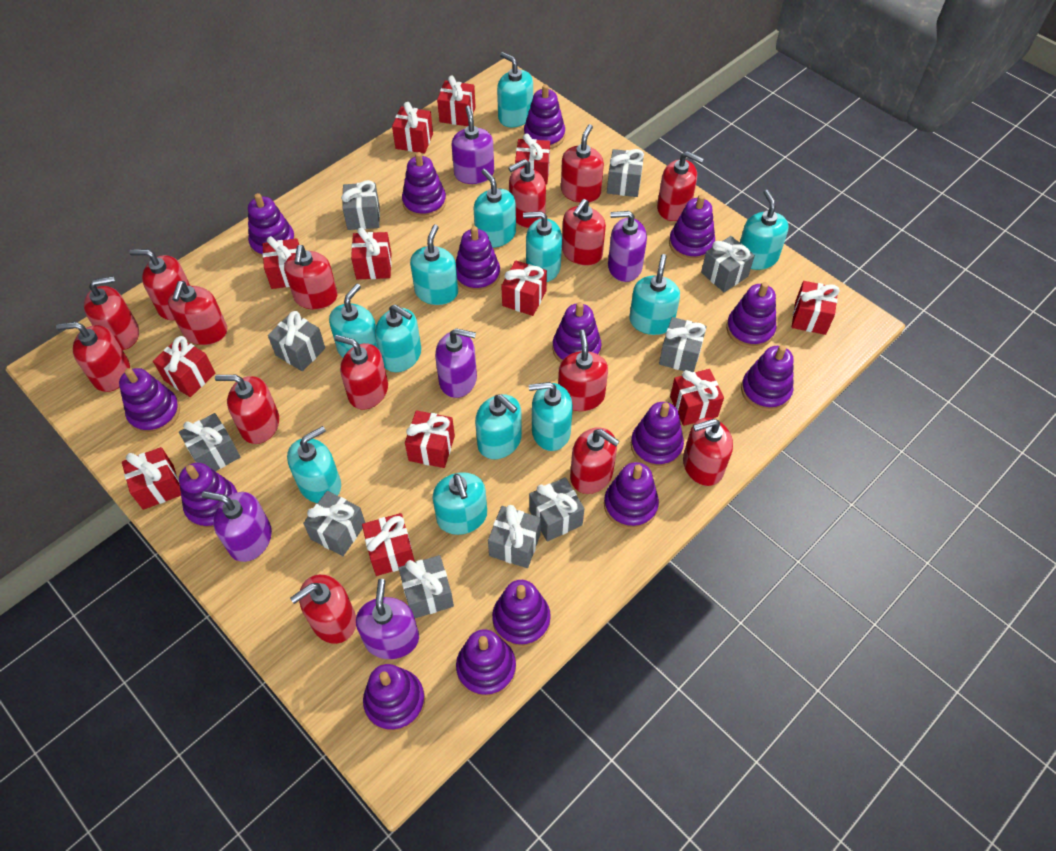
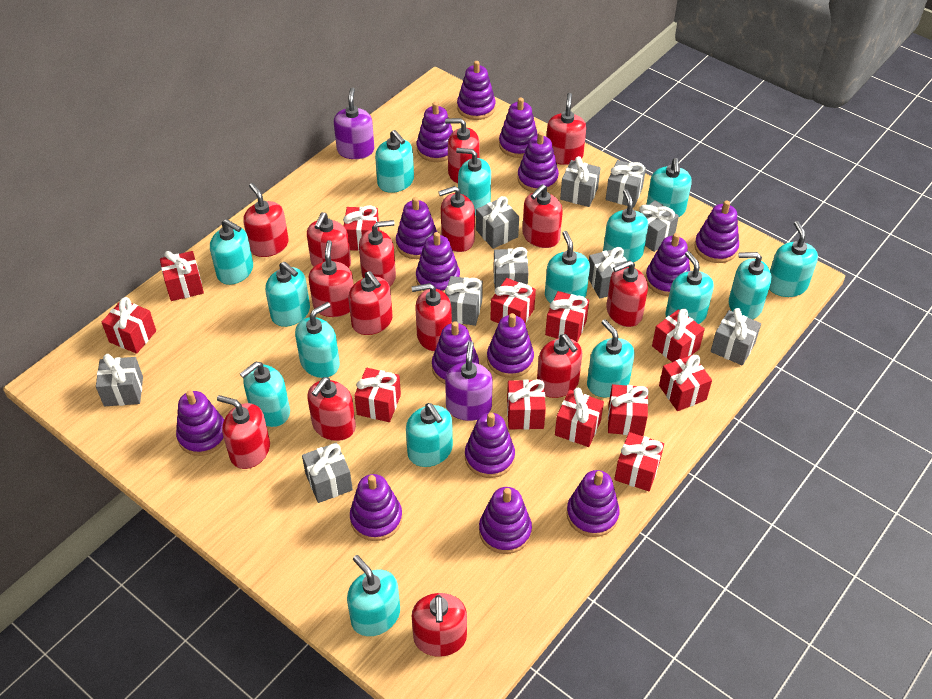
purple soap dispenser: [202,491,272,562] [356,579,419,659] [435,328,477,398] [452,106,494,184] [608,211,647,282] = 5 -> [334,88,374,159] [445,341,493,421] = 2
turquoise soap dispenser: [287,426,341,503] [329,284,378,357] [375,305,421,372] [410,224,458,305] [432,472,487,535] [473,169,516,248] [475,394,522,459] [497,52,533,127] [523,211,562,282] [529,382,573,451] [629,254,680,335] [740,190,789,270] = 12 -> [210,219,253,285] [240,361,290,427] [265,262,310,327] [295,302,340,378] [347,555,400,636] [375,130,414,193] [406,403,453,467] [456,148,491,216] [545,231,590,303] [587,319,635,397] [603,189,648,263] [646,158,692,217] [665,251,714,324] [729,252,771,319] [769,221,818,297] = 15

